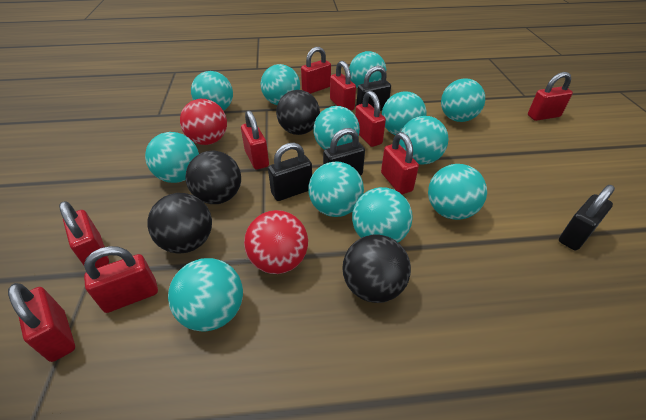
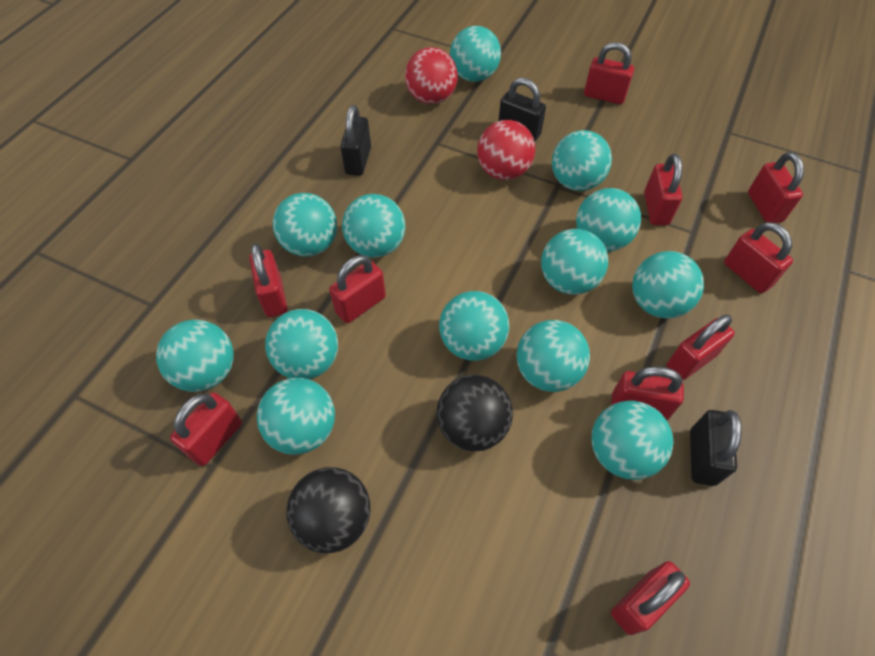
black ball: [147,193,212,254] [185,151,241,204] [276,90,320,135] [342,235,411,303] = 4 -> [286,467,370,553] [437,375,513,451] = 2
black padlock: [268,142,312,201] [323,128,365,176] [356,66,391,111] [559,185,615,250] = 4 -> [340,105,371,176] [498,78,546,142] [690,410,742,486] = 3
red padlock: [8,283,75,362] [59,201,109,268] [84,246,158,313] [241,110,269,170] [301,47,331,94] [330,61,356,111] [355,91,386,147] [381,132,419,194] [528,72,573,121] = 9 -> [170,392,242,466] [249,244,288,317] [329,255,386,323] [584,42,634,104] [611,366,684,420] [611,561,690,635] [644,154,683,225] [667,315,735,380] [724,222,793,293] [748,152,804,223] = 10
turquoise ball: [145,132,199,183] [168,258,243,331] [191,71,233,111] [261,64,300,105] [308,161,364,217] [313,106,360,150] [349,51,386,88] [352,187,413,242] [382,91,427,135] [399,116,448,165] [428,164,487,220] [441,78,485,122] = 12 -> [156,320,234,392] [257,378,335,455] [265,309,338,379] [273,193,337,257] [342,194,406,258] [439,291,509,361] [450,26,501,82] [517,320,590,392] [541,229,608,295] [552,130,612,191] [576,188,641,252] [592,401,673,480] [632,251,704,319] = 13

